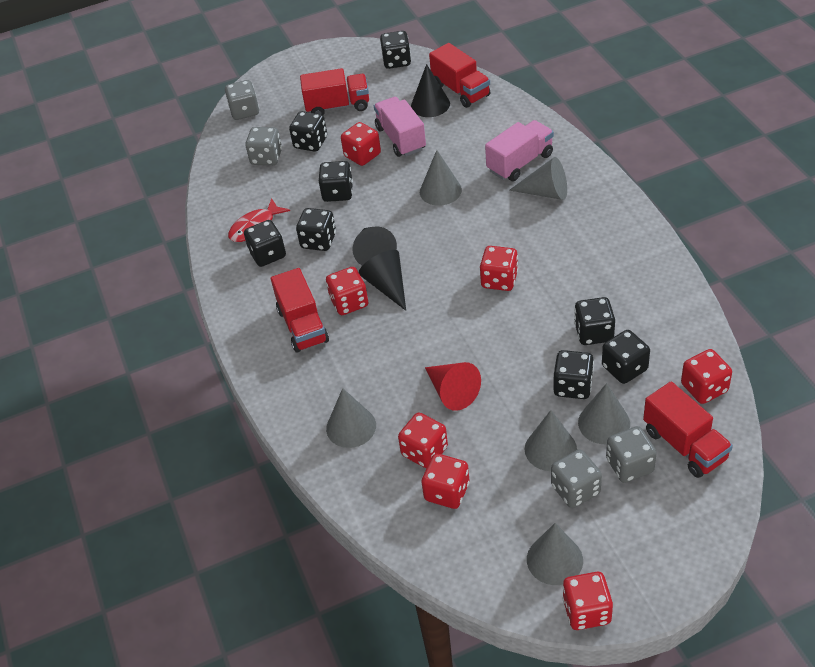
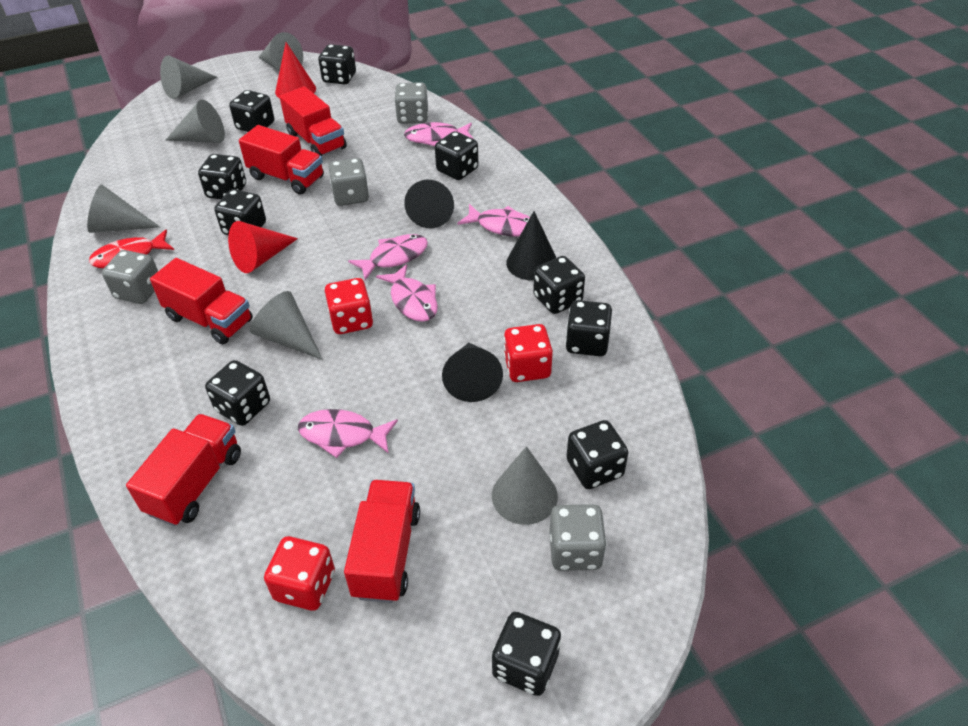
black dice: [244,220,286,267] [289,111,327,152] [296,208,336,251] [318,161,353,202] [380,31,411,69] [554,350,594,399] [574,297,615,345] [602,330,650,384] = 8 -> [198,154,246,199] [205,360,270,426] [214,189,266,235] [229,90,274,132] [318,44,356,84] [435,131,478,180] [492,612,561,696] [533,256,585,314] [565,300,612,356] [566,420,629,489] = 10
pink fish: none = 0 -> [298,409,398,458] [348,234,428,280] [376,264,438,322] [404,122,474,146] [457,204,530,237] = 5
pink truck: [374,97,426,157] [485,120,554,181] = 2 -> none = 0
red cone: [425,362,481,411] = 1 -> [228,221,298,273] [275,42,316,98] = 2
red dice: [326,267,368,315] [341,122,381,166] [398,413,448,468] [422,454,469,509] [480,246,518,291] [563,572,613,630] [681,349,732,404] = 7 -> [264,536,335,611] [325,278,373,334] [504,324,553,382] = 3
red truck: [271,268,329,353] [300,68,369,115] [429,43,490,108] [643,382,733,478] = 4 -> [126,414,241,526] [150,258,253,344] [239,125,324,195] [280,86,347,156] [344,480,420,603] = 5

